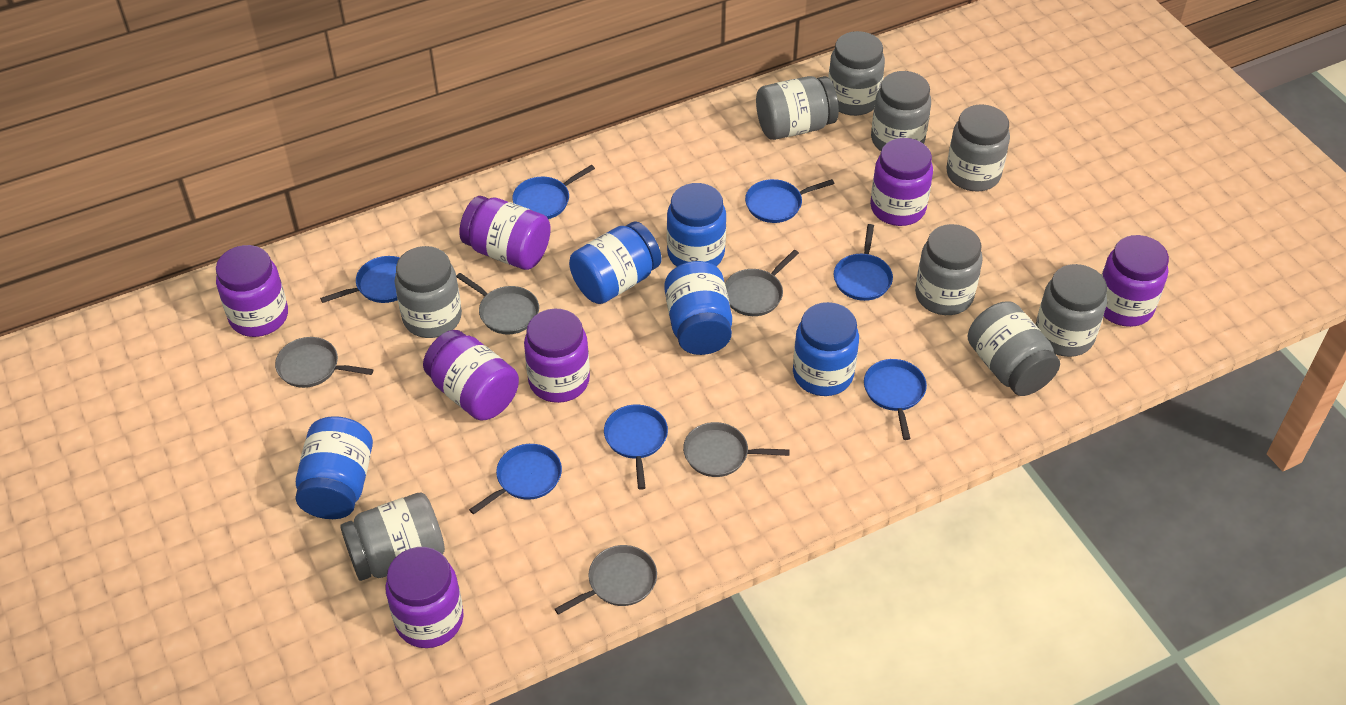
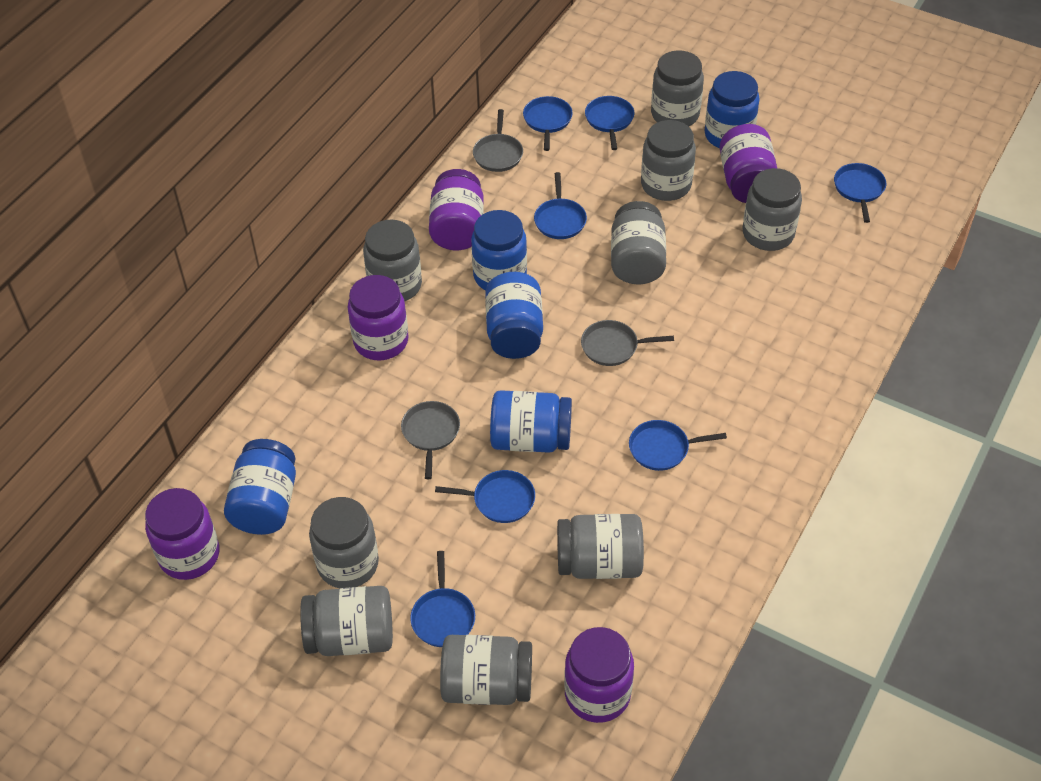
grey pan: [275,337,373,388] [456,273,539,334] [555,545,657,615] [683,422,790,477] [725,250,799,316] = 5 -> [401,401,460,479] [473,109,523,172] [581,320,674,366] = 3
purple jar: [216,245,288,337] [386,547,464,648] [423,330,519,421] [459,196,551,270] [524,309,590,403] [870,138,933,226] [1102,235,1169,327] = 7 -> [145,488,220,580] [348,275,408,360] [429,169,484,250] [564,627,634,723] [720,124,777,203] = 5

